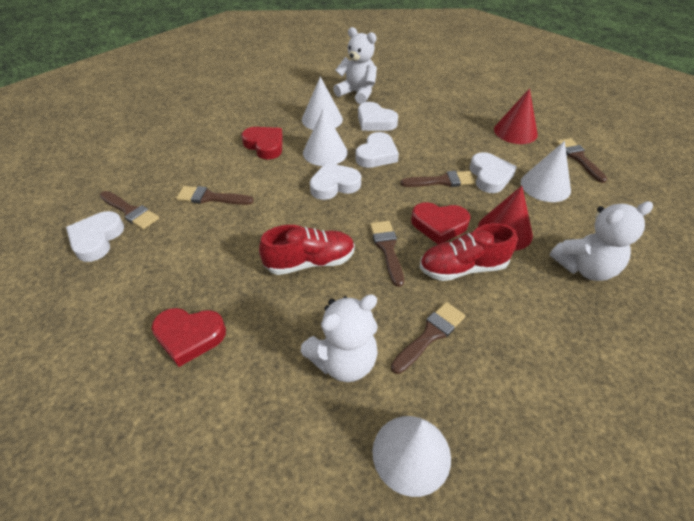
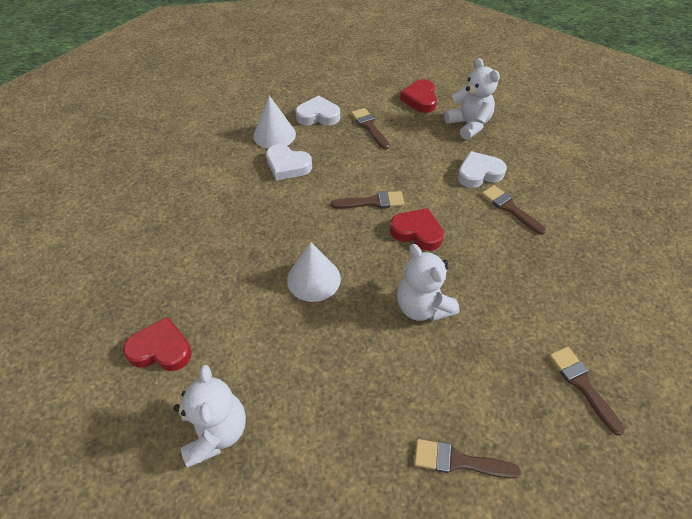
brown brush: [100,191,159,230] [176,186,254,205] [370,221,404,287] [391,302,465,374] [400,171,475,187] [556,138,607,183] = 6 -> [331,191,405,209] [351,108,389,150] [414,439,521,479] [482,185,546,235] [549,346,625,436] = 5
red cone: [478,186,533,251] [494,88,538,144] = 2 -> none = 0
red shoe: [259,225,355,275] [419,223,517,281] = 2 -> none = 0
white cone: [302,77,343,130] [303,108,348,166] [372,416,451,497] [521,141,571,202] = 4 -> [253,96,296,149] [287,242,341,302] = 2
white heart: [66,211,124,262] [310,162,361,200] [356,132,399,168] [358,102,398,131] [470,152,517,193] = 5 -> [266,144,312,180] [295,95,340,125] [458,151,507,188] = 3

